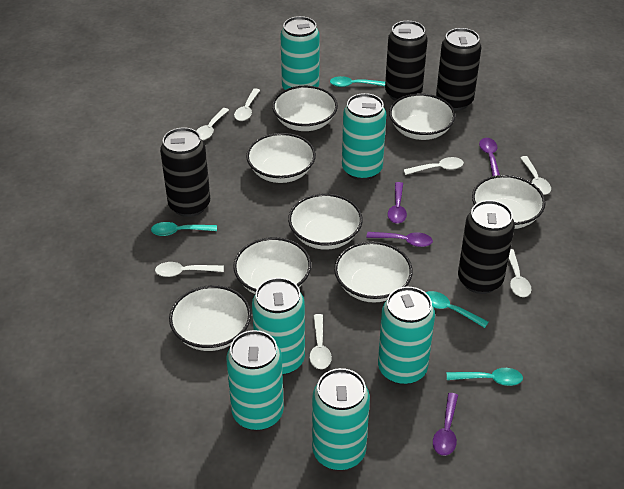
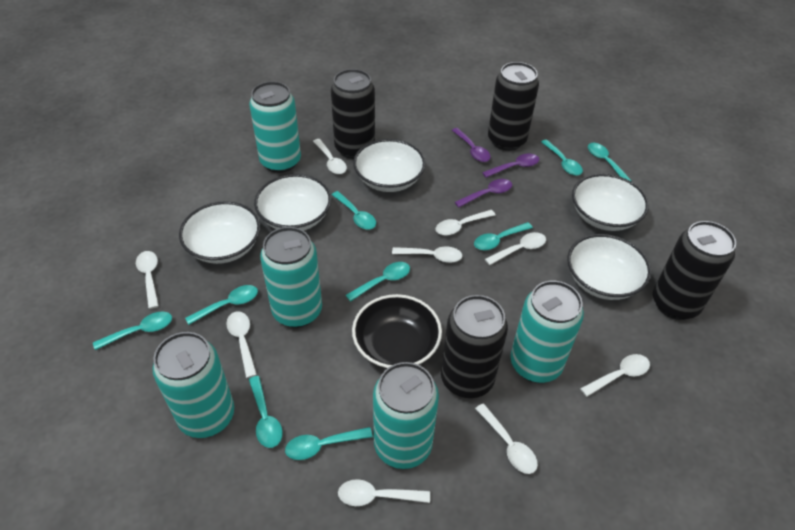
black bowl: none = 0 -> [352,294,442,369] = 1
purple spoon: [366,232,433,247] [388,182,407,224] [433,393,458,456] [479,138,500,176] = 4 -> [452,128,491,162] [455,179,512,207] [482,154,539,178] = 3
turquoise can: [226,330,284,431] [252,278,305,375] [280,16,320,90] [312,368,370,470] [342,93,386,181] [378,287,435,385] = 6 -> [153,332,234,438] [249,81,301,173] [260,227,322,328] [373,362,439,469] [510,281,584,383] = 5
turquoise spoon: [151,222,217,236] [330,76,385,87] [426,291,488,328] [447,368,523,386] = 4 -> [93,312,172,350] [185,285,258,325] [249,376,283,448] [285,427,373,460] [332,191,376,230] [346,262,410,302] [474,222,533,250] [541,139,583,176] [588,143,631,181] = 9
white bowl: [169,285,251,351] [233,237,311,294] [246,133,316,183] [272,86,338,131] [288,193,363,250] [334,241,413,303] [389,93,455,140] [472,175,546,229] = 8 -> [179,201,260,264] [254,174,331,231] [353,139,426,192] [568,234,651,300] [572,174,649,231] = 5
white spoon: [155,262,224,277] [196,108,229,140] [234,89,260,121] [310,314,332,369] [404,157,464,175] [509,249,532,297] [520,156,551,195] = 7 -> [136,251,159,309] [226,311,257,378] [313,139,347,174] [338,479,430,506] [392,246,462,263] [436,210,495,235] [475,403,538,474] [485,232,546,265] [580,354,650,397] = 9

